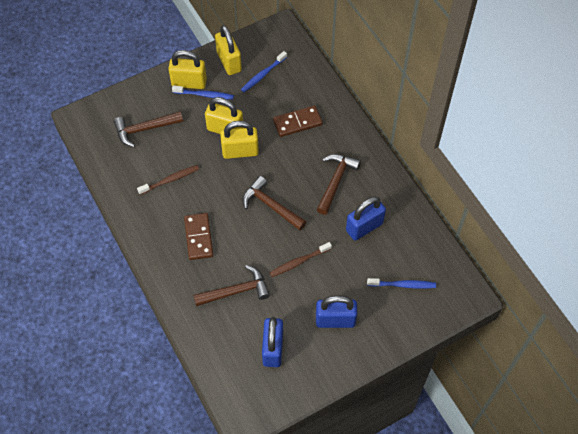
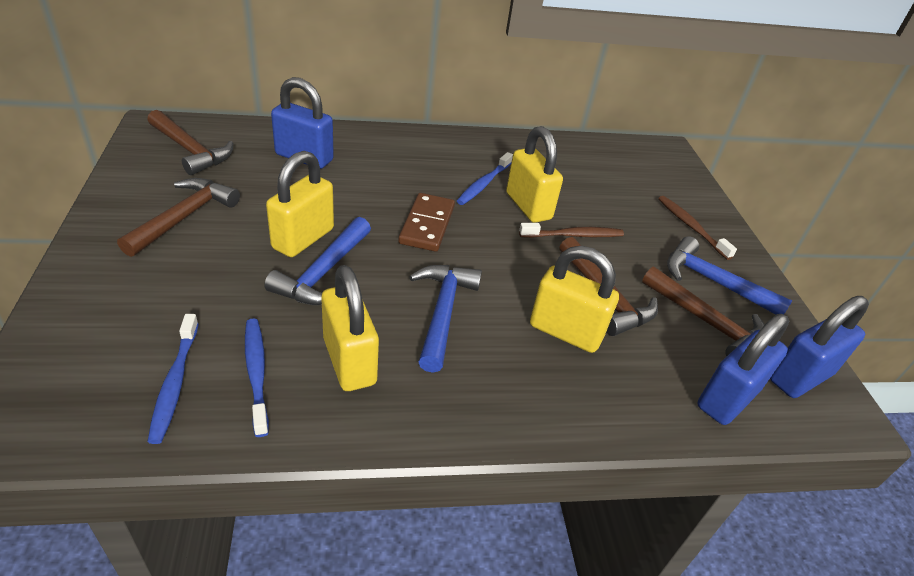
blue hammer: none = 0 -> [264,217,371,305] [409,265,482,373] [667,236,792,315] = 3
brown domino: [184,213,213,260] [273,105,322,137] = 2 -> [398,193,455,252] = 1

